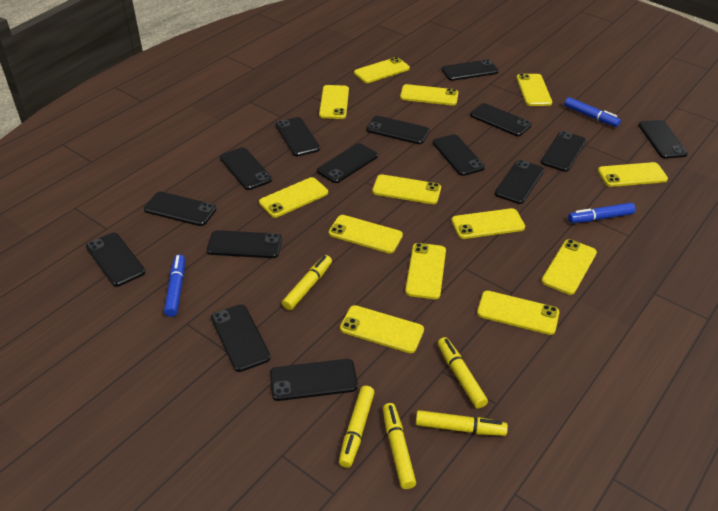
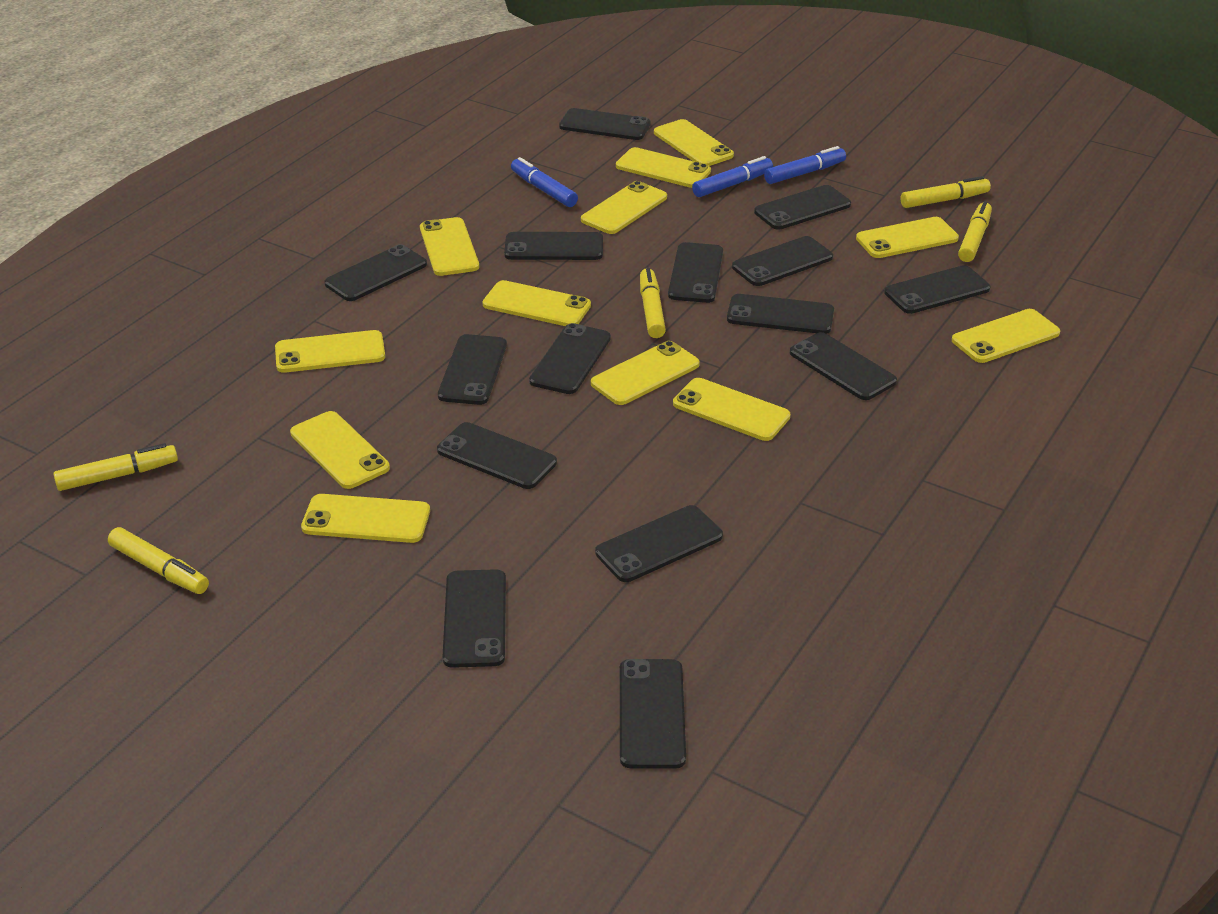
yellow phone: [259,177,328,218] [319,85,349,119] [329,215,403,253] [340,305,424,353] [354,57,410,83] [372,174,441,204] [400,84,458,105] [405,243,446,299] [451,208,525,239] [477,291,559,335] [517,74,552,106] [542,239,597,295] [598,162,668,187] = 13 -> [275,330,385,373] [290,411,390,489] [301,494,430,543] [420,217,479,276] [482,280,591,326] [581,181,667,234] [591,341,700,405] [616,147,711,188] [654,119,734,166] [673,378,790,441] [856,217,959,258] [952,309,1060,363] = 12

